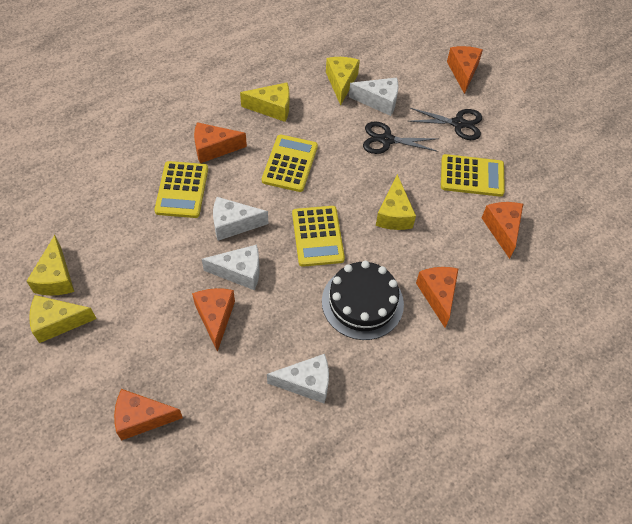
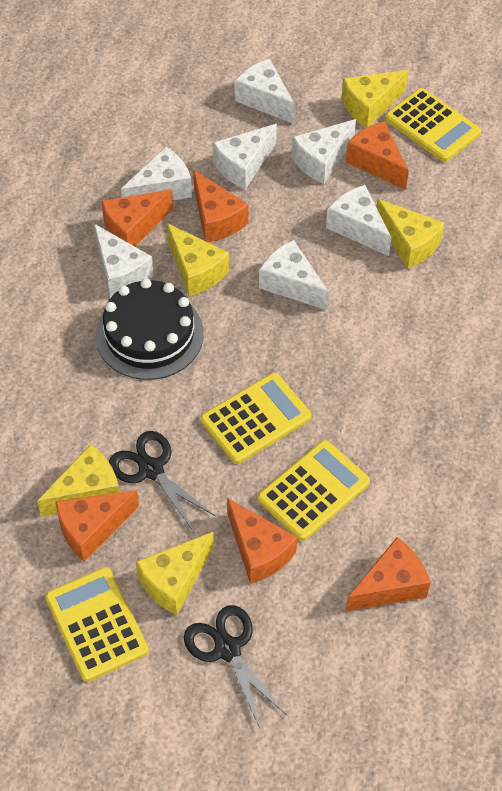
white cheese: [202,245,260,290] [213,197,268,241] [267,354,329,404] [349,77,399,116] = 4 -> [94,224,153,298] [121,147,192,200] [213,124,277,189] [235,59,295,124] [259,240,329,310] [291,119,356,184] [326,185,392,256] = 7

